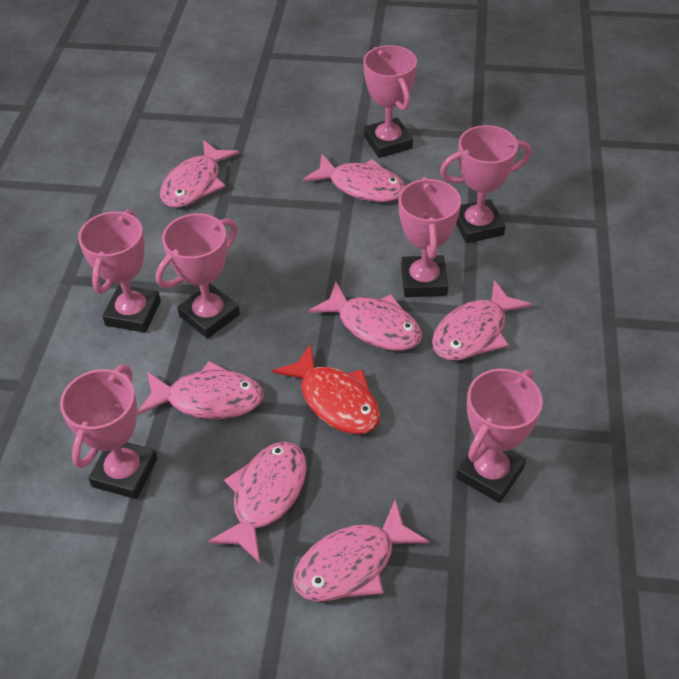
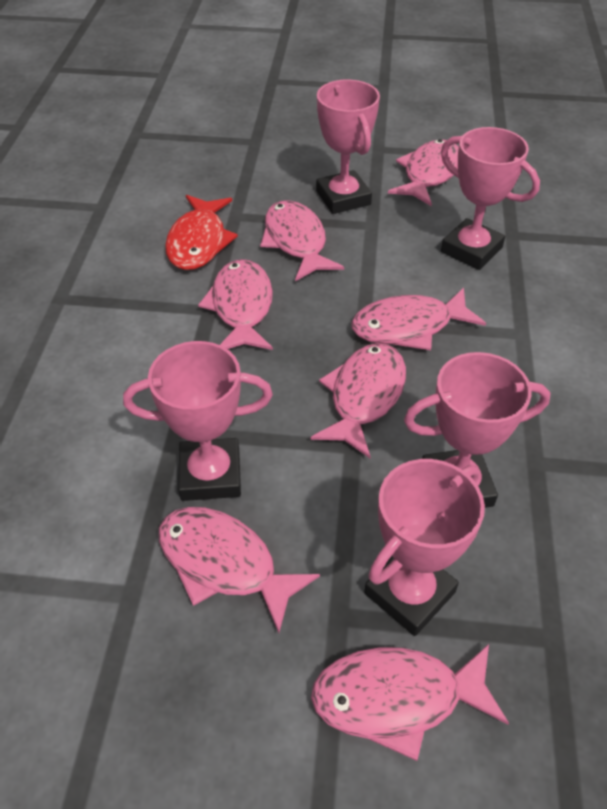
pink trophy: [60,365,157,499] [78,209,161,333] [156,213,240,339] [363,45,417,158] [399,177,461,297] [440,125,531,243] [456,369,543,503] = 7 -> [123,341,273,501] [316,80,380,214] [364,459,485,636] [404,352,551,508] [441,127,540,270] = 5

